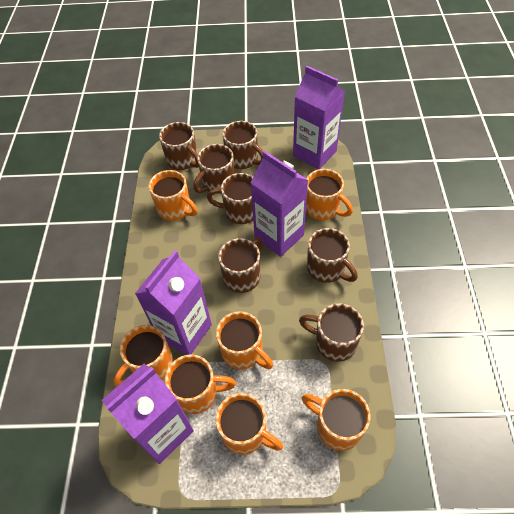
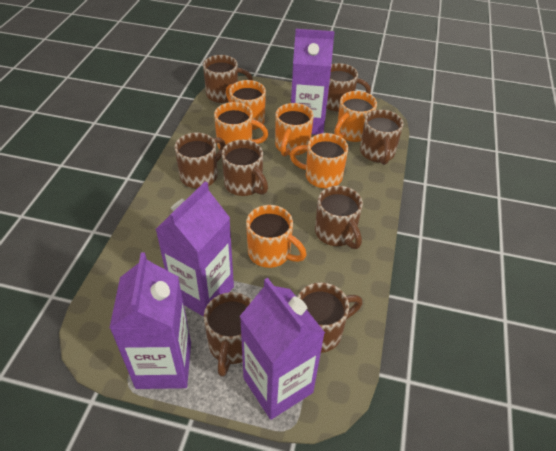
brown mug: [159,122,199,170] [193,144,235,194] [207,173,253,224] [218,237,263,293] [222,121,263,169] [299,303,364,362] [307,228,358,283] = 7 -> [175,133,226,188] [203,55,253,103] [204,292,252,377] [222,140,268,196] [297,282,362,353] [315,186,363,249] [327,63,371,112] [360,110,403,165] = 8
orange mug: [114,325,173,386] [149,170,198,221] [165,354,236,414] [216,311,273,370] [216,393,283,455] [302,389,371,451] [306,169,353,220] = 7 -> [214,102,268,149] [226,80,266,130] [246,205,307,268] [275,103,314,156] [290,133,348,188] [334,91,377,142] = 6

